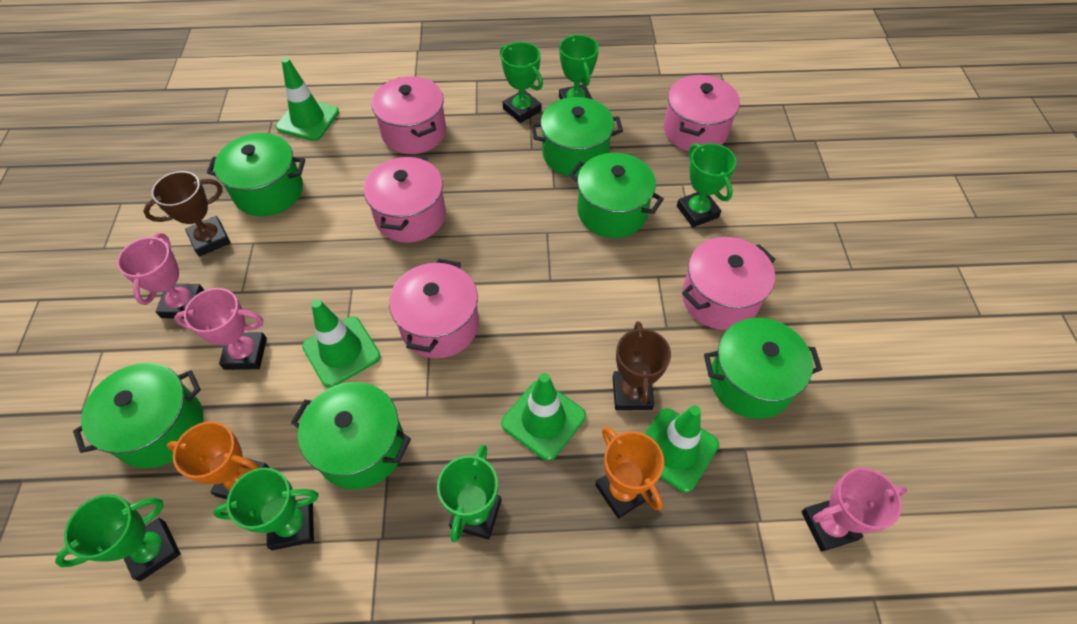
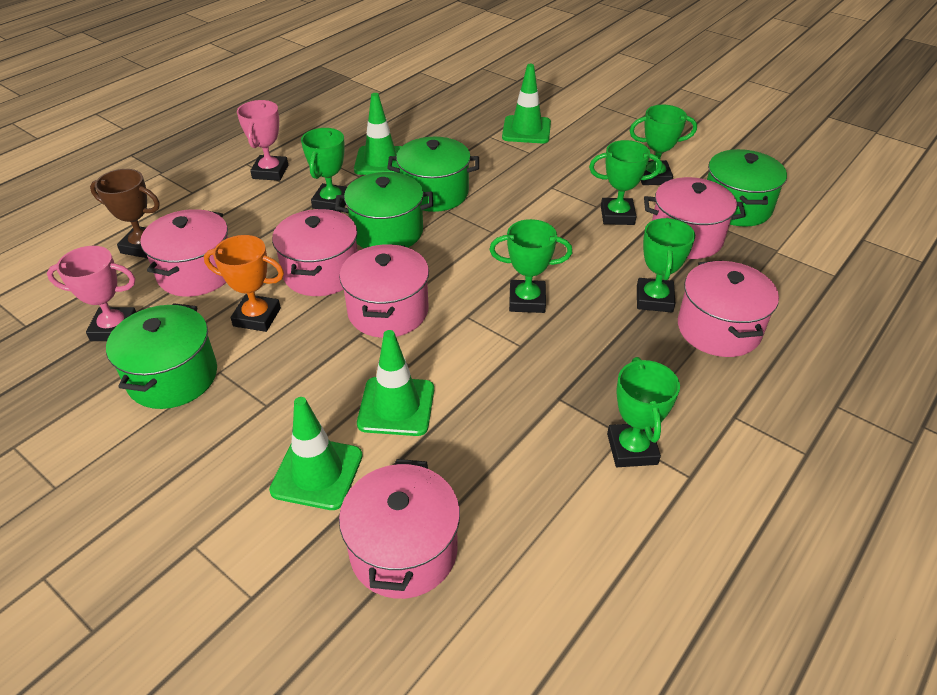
brown trophy: [143,171,231,257] [613,321,671,410] = 2 -> [90,169,160,258] = 1
green pot: [73,363,203,468] [207,133,305,216] [291,382,411,489] [531,97,623,177] [569,153,664,238] [704,318,822,419] = 6 -> [106,303,217,409] [335,172,433,248] [387,137,479,212] [707,149,787,227] = 4
orange trophy: [167,421,270,499] [595,426,664,519] = 2 -> [204,235,284,332] = 1
pink pot: [364,155,446,243] [371,76,446,154] [389,259,479,358] [664,75,740,151] [682,237,776,330] = 5 -> [140,209,228,297] [272,209,358,296] [339,244,429,338] [339,459,460,599] [644,177,746,259] [678,260,779,357] = 6
pink trophy: [117,233,204,319] [174,288,267,370] [801,468,907,552] = 3 -> [47,246,136,341] [237,100,288,181] = 2

